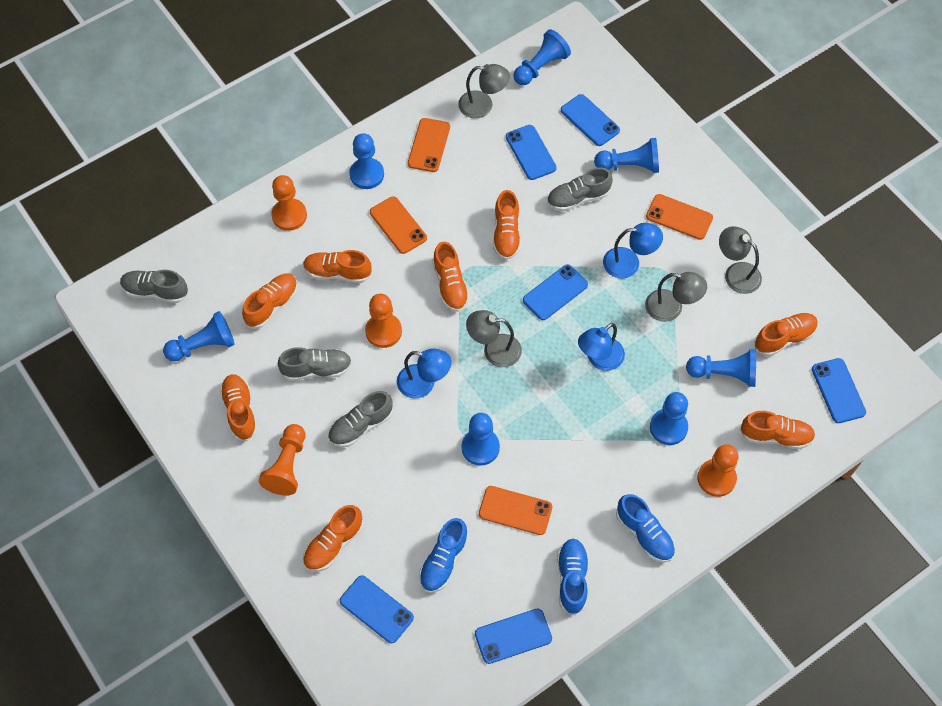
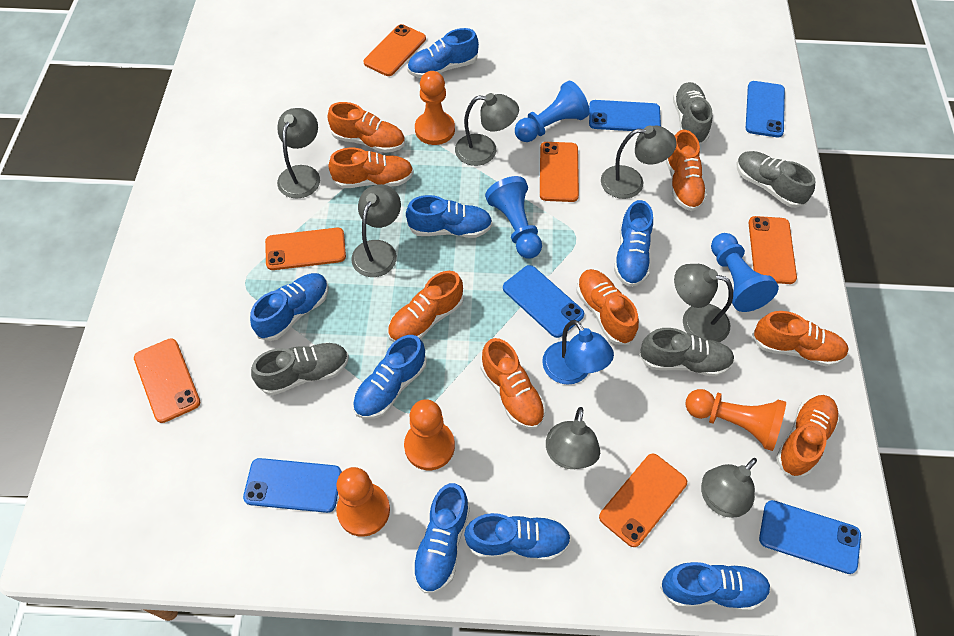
blue lamp: [397,348,452,398] [578,323,625,371] [603,223,663,278] = 3 -> [542,320,614,385] = 1
blue pawn: [163,311,235,361] [349,133,384,189] [462,413,500,466] [513,29,571,85] [594,138,659,173] [650,392,688,445] [686,349,756,387] = 7 -> [485,176,542,258] [515,81,589,142] [711,233,779,312] = 3
blue phone: [340,575,414,643] [475,609,552,664] [506,125,556,180] [523,264,588,320] [561,94,620,146] [812,358,866,423] = 6 -> [243,458,342,513] [503,265,584,338] [589,100,661,131] [746,81,785,137] [759,500,861,574] = 5
blue shoe: [419,518,469,593] [557,539,589,615] [616,494,675,562] = 3 -> [250,273,329,341] [353,335,427,419] [406,195,493,238] [407,28,479,78] [412,483,470,593] [464,513,571,561] [614,200,653,287] [660,562,771,611] = 8
grey lamp: [458,64,510,118] [466,310,522,367] [645,272,707,322] [719,226,762,294] = 4 -> [277,108,320,199] [351,184,401,277] [455,93,519,166] [546,407,600,469] [601,126,677,199] [674,264,733,342] [701,458,757,518] = 7
orange phone: [370,196,427,254] [408,118,450,172] [479,486,552,535] [646,194,713,240] = 4 -> [134,338,200,423] [265,228,346,270] [364,24,426,76] [540,142,579,202] [599,454,687,547] [749,216,797,284] = 6

